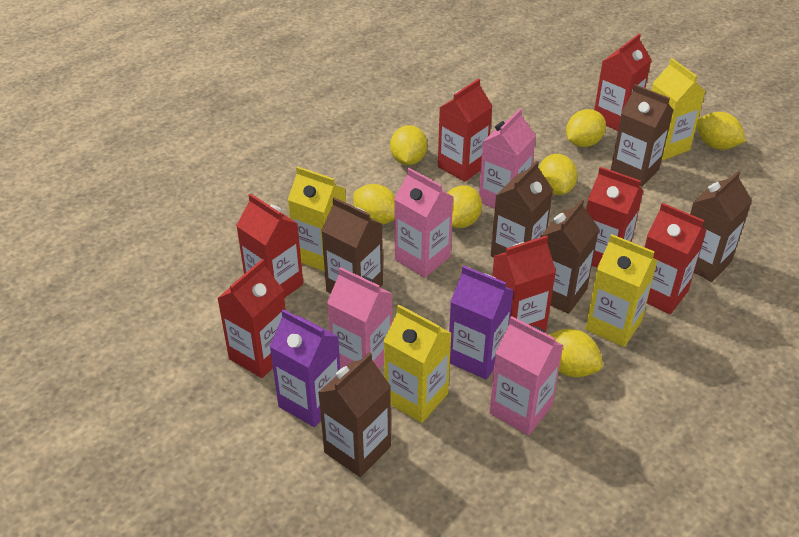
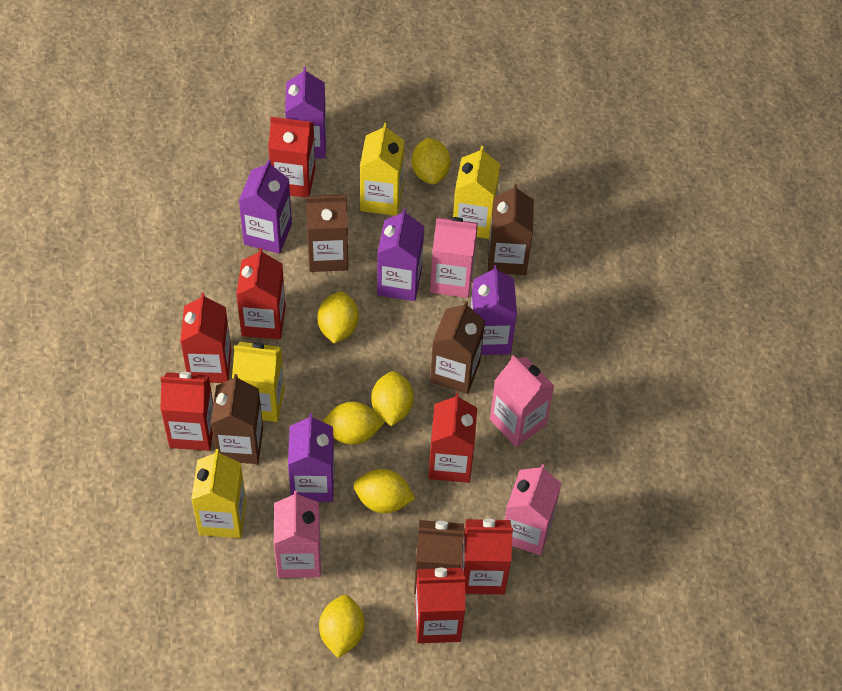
brown carton: [318,352,391,477] [321,197,383,294] [491,161,553,258] [540,199,599,314] [611,84,673,187] [690,171,752,282] = 6 -> [211,374,263,464] [306,194,348,272] [414,520,464,595] [430,301,485,394] [488,184,534,275] = 5
purple carton: [269,309,340,427] [449,265,514,380] = 2 -> [239,159,292,254] [285,67,326,158] [288,413,334,502] [377,208,424,301] [470,265,517,355] = 5
yellow lemon: [353,184,395,225] [390,125,427,165] [447,185,482,228] [539,154,577,195] [548,329,603,377] [566,109,606,147] [696,112,746,150] = 7 -> [317,292,359,344] [319,595,365,658] [323,402,385,445] [354,469,416,513] [371,371,414,426] [412,138,451,184] = 6

